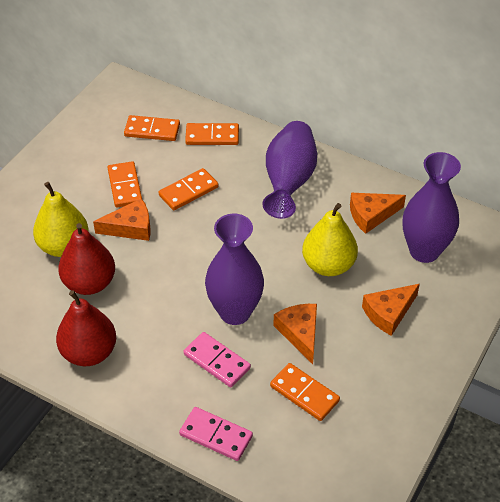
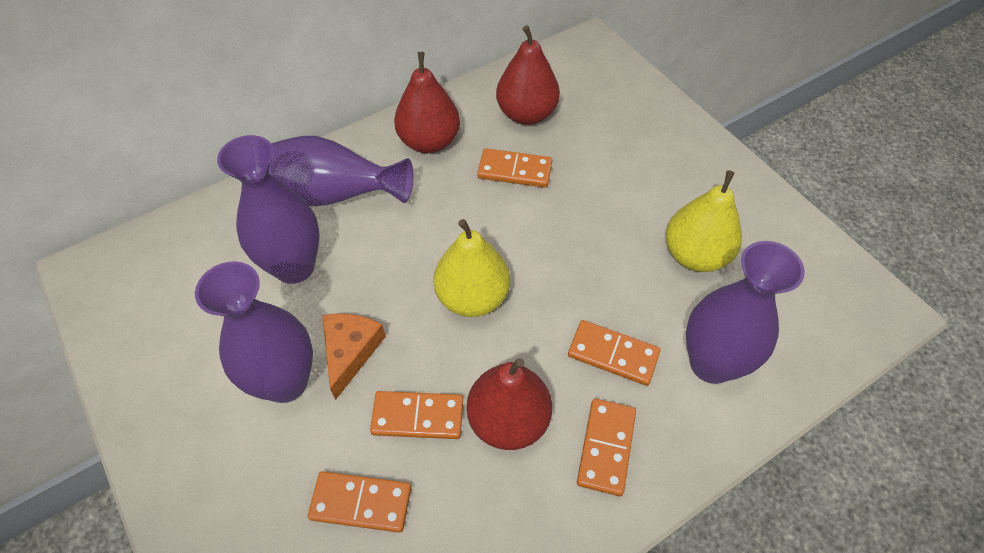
orange cheese: [93,198,150,241] [273,304,317,364] [350,193,406,234] [362,284,420,336] = 4 -> [322,314,386,400] = 1
pink domino: [179,407,253,461] [184,332,251,387] = 2 -> none = 0
purple vase: [205,214,264,325] [262,121,317,219] [402,152,461,263] = 3 -> [195,261,313,403] [217,135,320,284] [269,136,413,206] [686,241,805,384] = 4
red pear: [56,290,116,366] [58,223,115,295] = 2 -> [394,52,460,153] [467,358,552,450] [496,25,560,125] = 3

